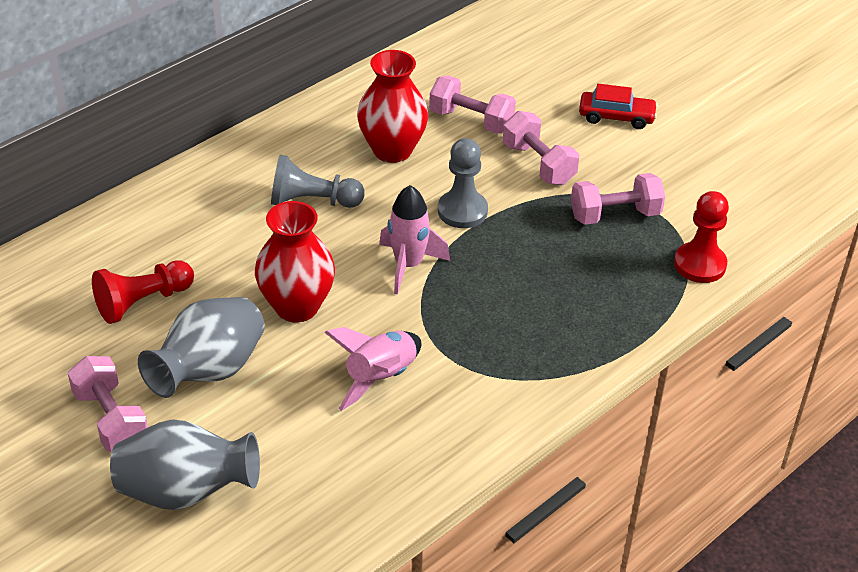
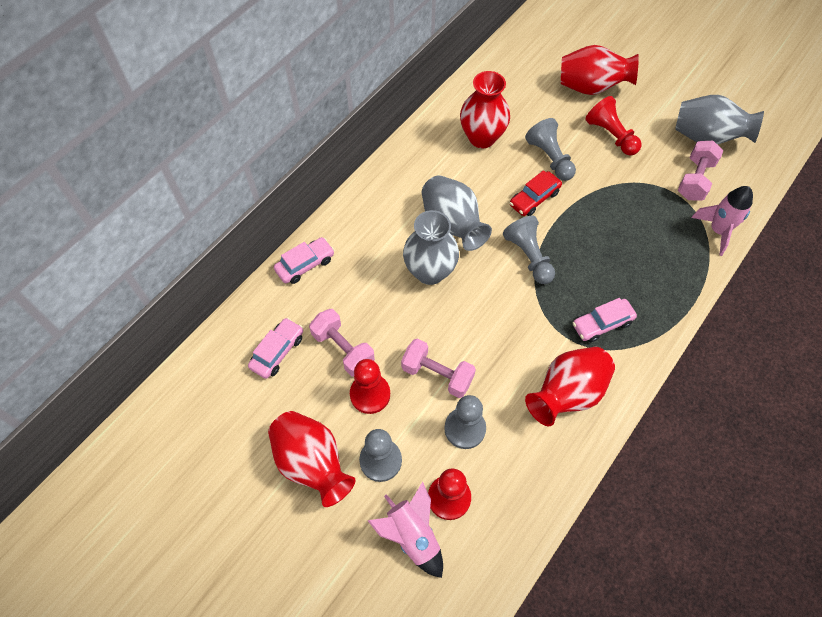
grey pawn: [271,155,365,208] [438,138,488,228] = 2 -> [359,429,402,482] [444,395,486,449] [503,216,555,284] [525,118,576,181] = 4
grey vase: [110,419,260,510] [138,297,265,398] = 2 -> [403,210,459,285] [422,175,492,251] [675,95,764,144] = 3
pink car: none = 0 -> [248,318,303,379] [274,237,334,284] [573,298,637,342] = 3
pink dumbbell: [68,356,148,452] [429,76,516,134] [503,111,579,185] [571,173,665,225] = 4 -> [309,309,375,376] [401,338,476,398] [678,141,723,200] = 3
red pawn: [92,260,194,324] [674,191,729,283] = 2 -> [350,359,390,414] [428,469,471,520] [585,96,641,156] = 3
red vase: [255,201,335,322] [357,50,429,163] = 2 -> [268,411,356,507] [460,71,510,148] [525,347,615,426] [561,45,639,95] = 4

